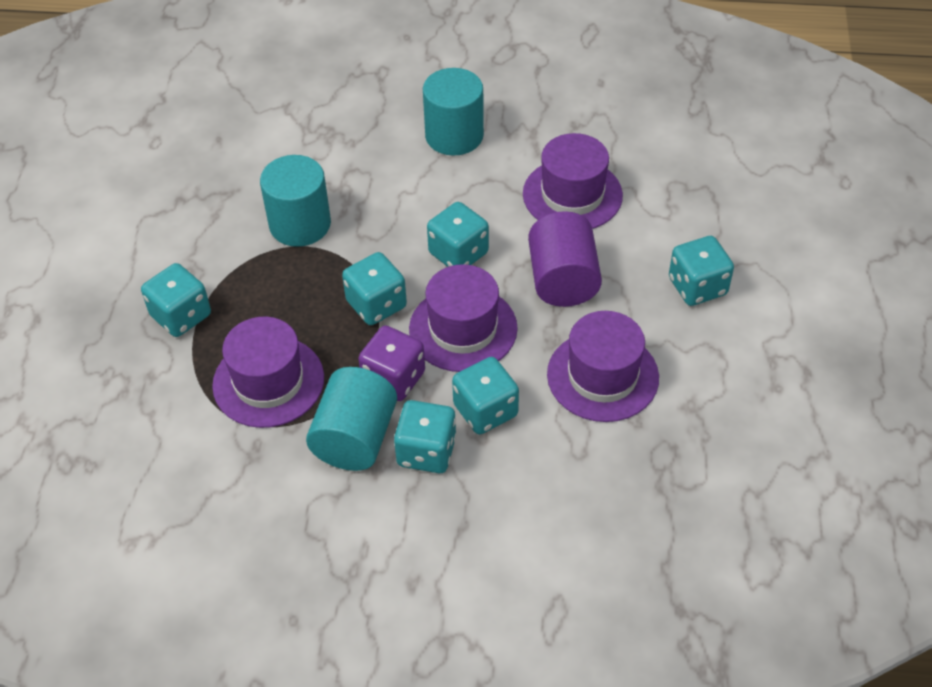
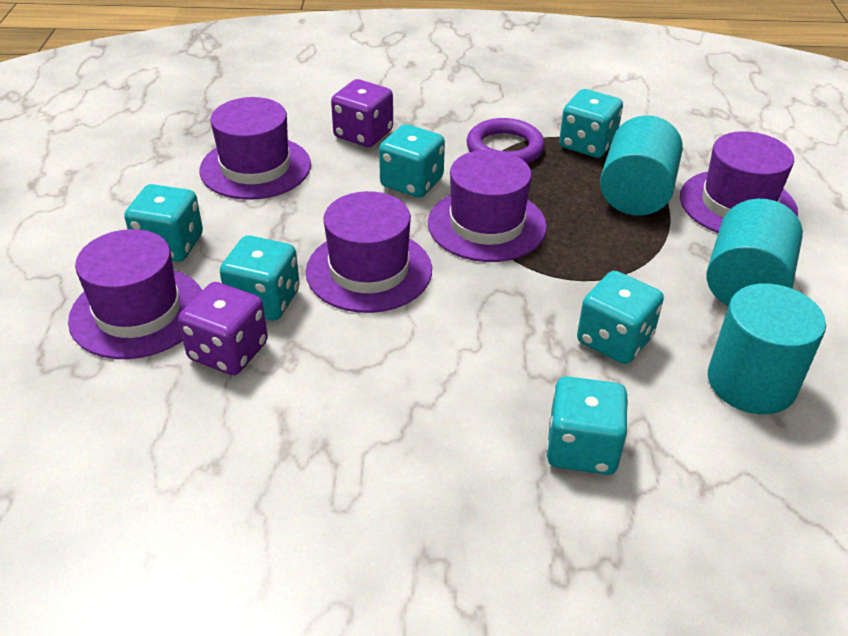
purple cylinder: [528,211,602,307] = 1 -> none = 0
purple dice: [358,326,425,401] = 1 -> [178,282,268,375] [331,79,393,147] = 2
purple hat: [212,317,324,428] [409,264,518,372] [523,133,623,229] [547,311,659,422] = 4 -> [68,229,202,359] [199,97,311,200] [306,191,432,313] [428,150,547,262] [680,131,798,233] = 5
purple ring: none = 0 -> [467,118,545,164] = 1

